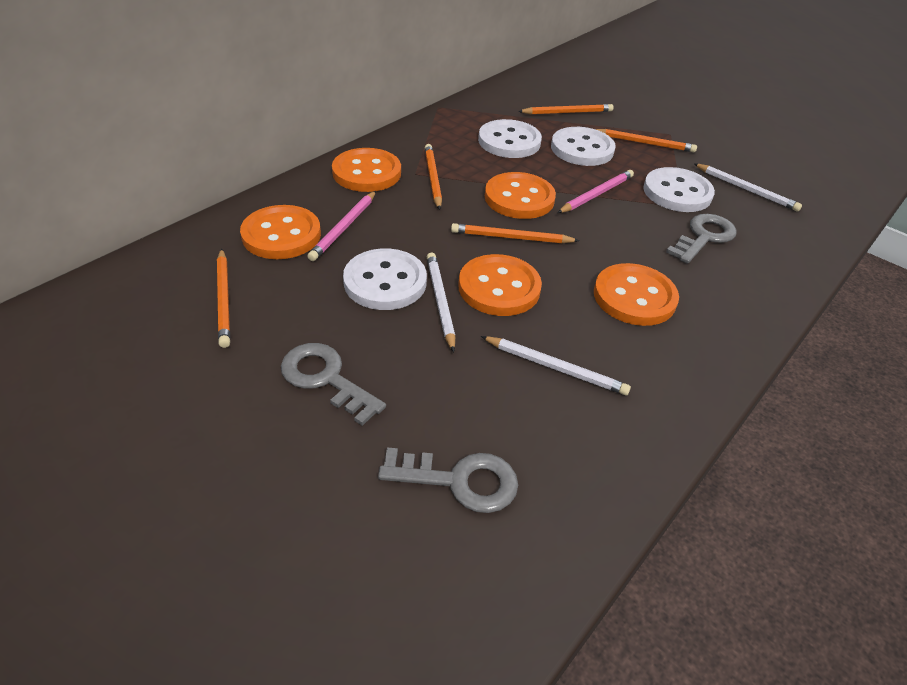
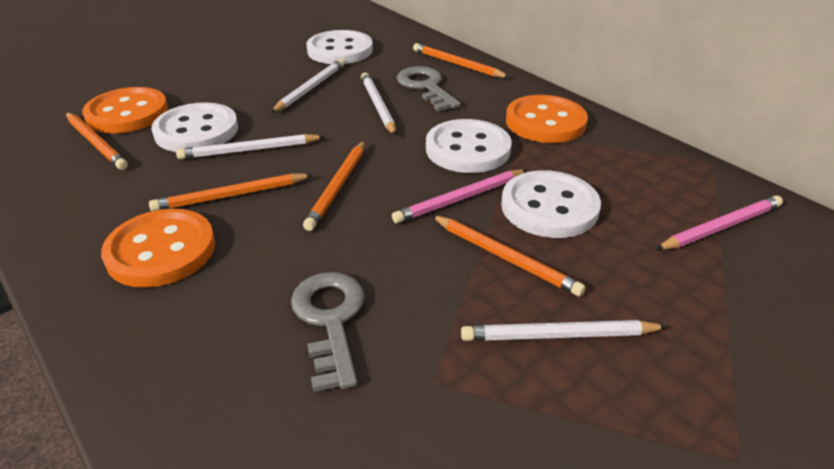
grey key: [281,343,386,426] [378,447,518,513] [666,214,736,264] = 3 -> [291,272,365,392] [397,66,461,111] = 2
orange button: [240,205,321,259] [332,148,401,192] [458,254,542,316] [485,172,556,219] [594,263,679,326] = 5 -> [82,87,168,133] [101,209,215,288] [506,95,588,143] = 3
white pencil: [427,253,455,352] [481,336,631,395] [694,163,802,212] = 3 -> [176,134,325,159] [271,59,344,113] [361,73,396,136] [461,320,668,341] = 4

